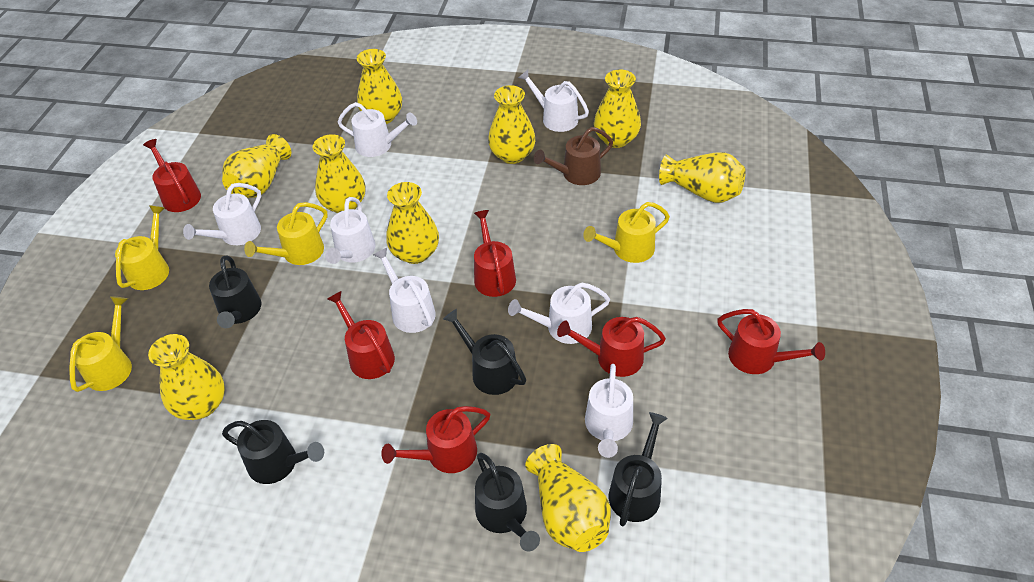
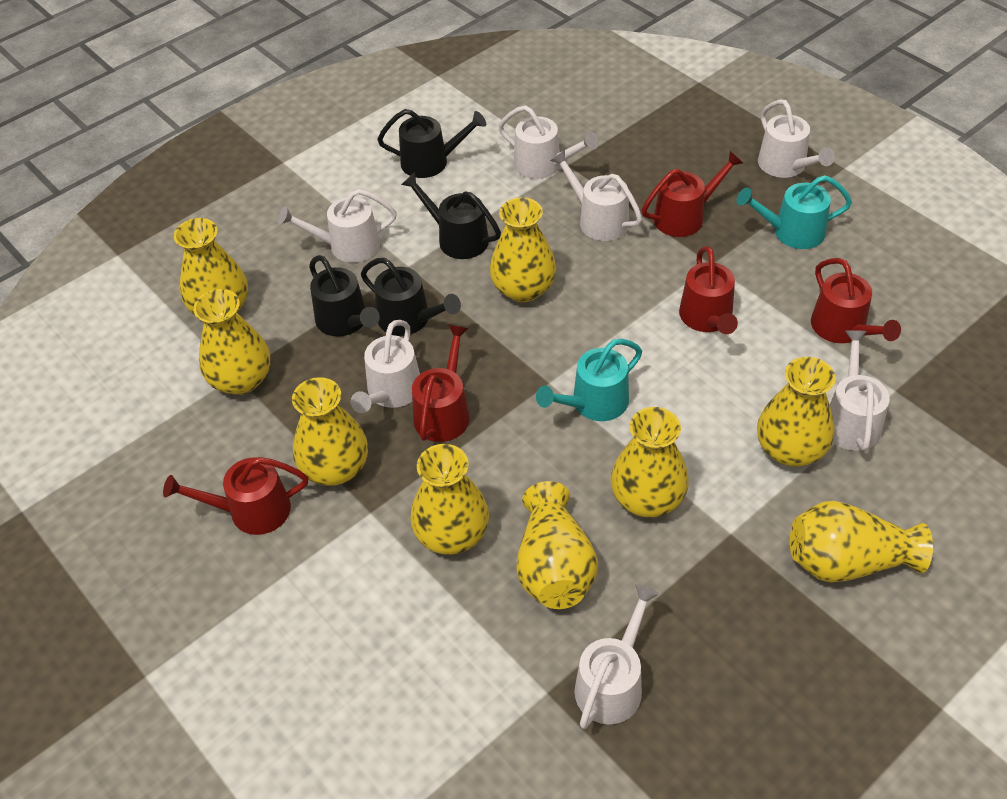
black watering can: [209,256,261,328] [222,420,324,484] [443,309,526,395] [475,453,540,552] [609,412,668,526] = 5 -> [309,255,380,336] [361,258,461,336] [377,109,486,178] [401,172,501,259] = 4
brown watering can: [534,127,613,185] = 1 -> none = 0
red watering can: [143,139,201,212] [327,291,395,379] [381,406,490,473] [474,210,516,297] [557,317,666,377] [717,309,825,374] = 6 -> [163,457,308,535] [412,325,470,442] [642,151,743,237] [679,246,738,334] [811,258,901,343] = 5
turquoise watering can: none = 0 -> [536,339,642,421] [737,175,852,249] = 2
yellow watering can: [70,296,132,392] [115,205,169,290] [244,202,328,265] [583,202,670,263] = 4 -> none = 0

